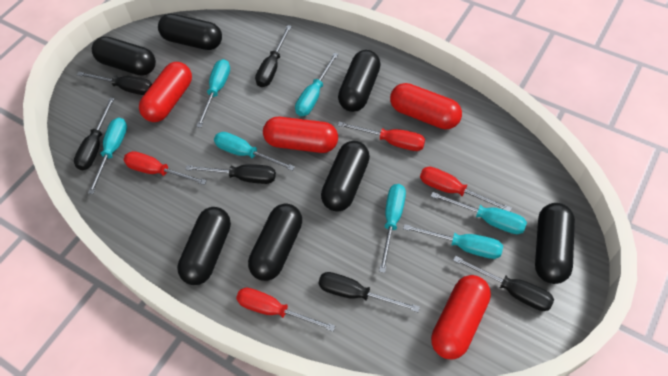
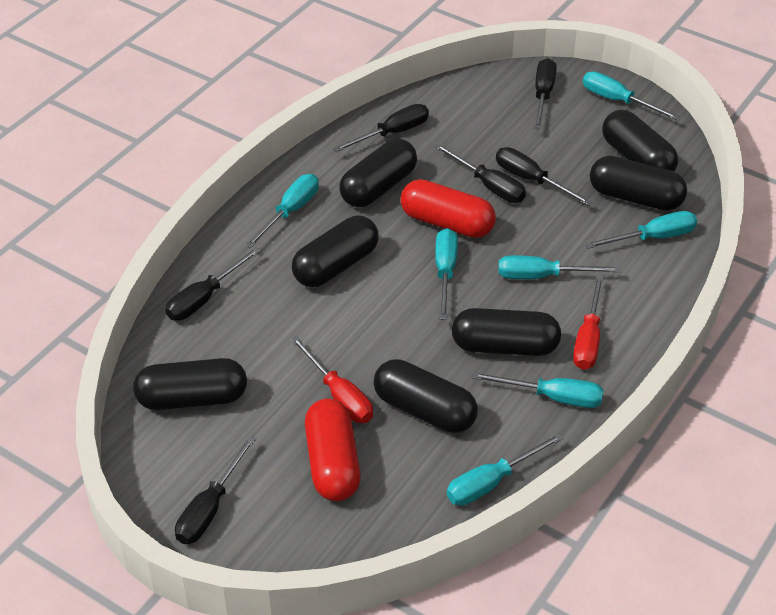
red capsule: [139,62,192,122] [263,117,338,153] [390,83,462,129] [431,275,491,360] = 4 -> [305,399,361,501] [401,179,496,238] = 2
red screwdriver: [124,151,207,185] [236,288,335,332] [337,122,425,151] [420,167,512,211] = 4 -> [291,336,373,423] [573,275,604,370] = 2

